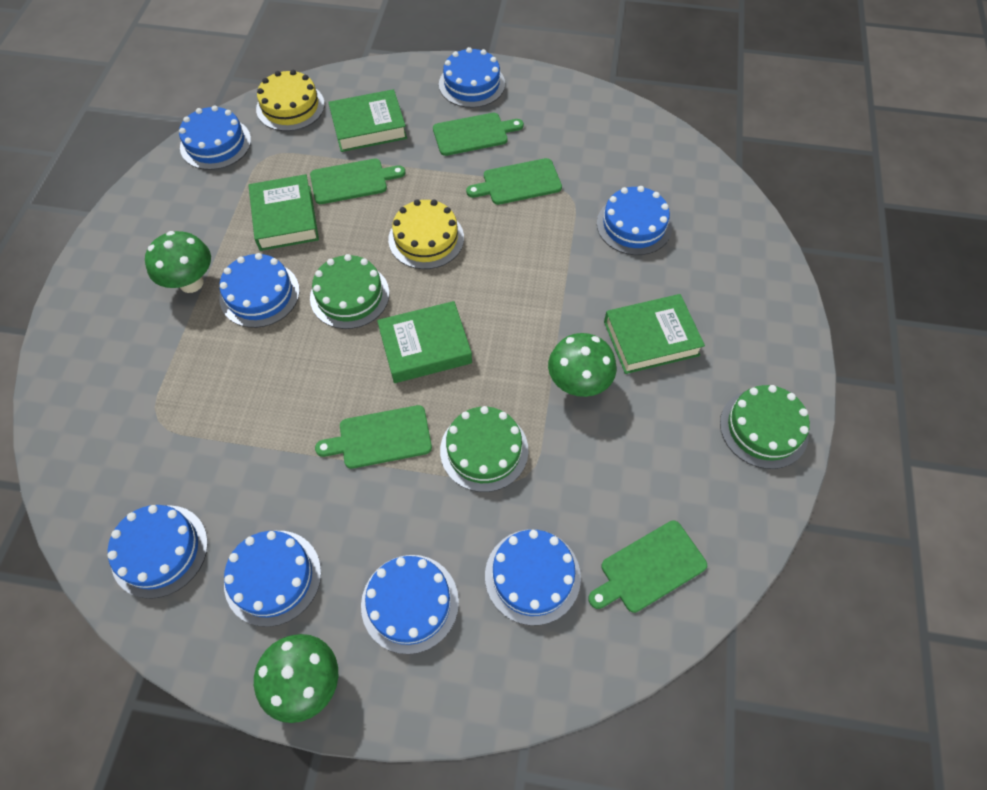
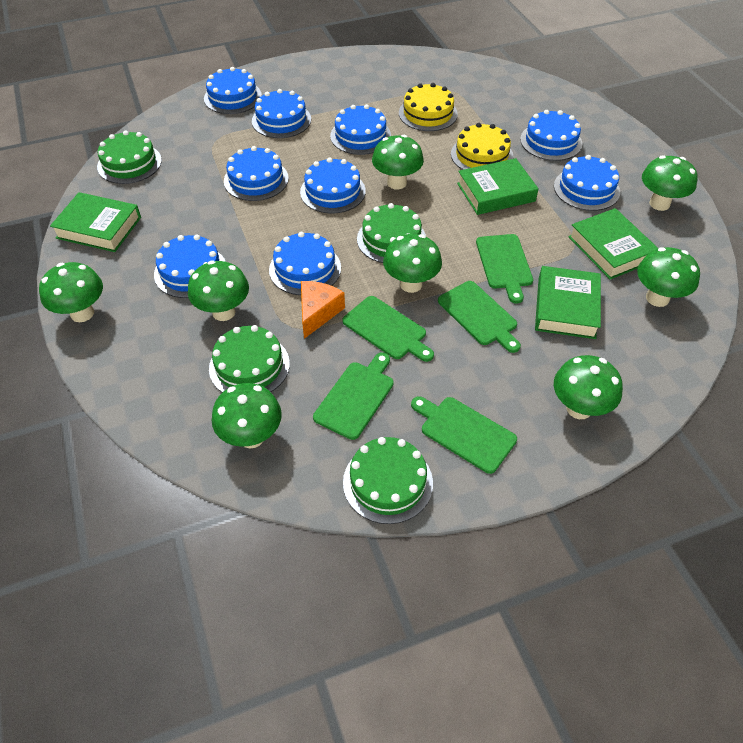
blue cake: [108,505,208,599] [179,105,251,170] [219,253,300,328] [224,531,321,627] [361,555,459,654] [439,47,505,108] [485,530,581,625] [597,186,672,255] = 8 -> [154,235,226,298] [204,67,262,114] [224,146,289,201] [252,89,311,138] [269,232,341,295] [300,157,366,213] [330,104,391,155] [520,110,582,161] [554,155,620,211] = 9
green cake: [310,254,389,329] [440,406,528,492] [720,385,810,469] = 3 -> [97,130,162,184] [209,325,290,393] [343,437,433,524] [357,203,426,263] = 4
green mushroom: [145,231,211,293] [254,634,338,723] [548,333,616,397] = 3 -> [39,262,103,322] [188,261,249,321] [212,383,282,448] [372,135,424,189] [383,234,442,293] [554,355,623,419] [637,247,700,307] [642,155,697,211] = 8
orange cheese: none = 0 -> [301,281,345,339] = 1

